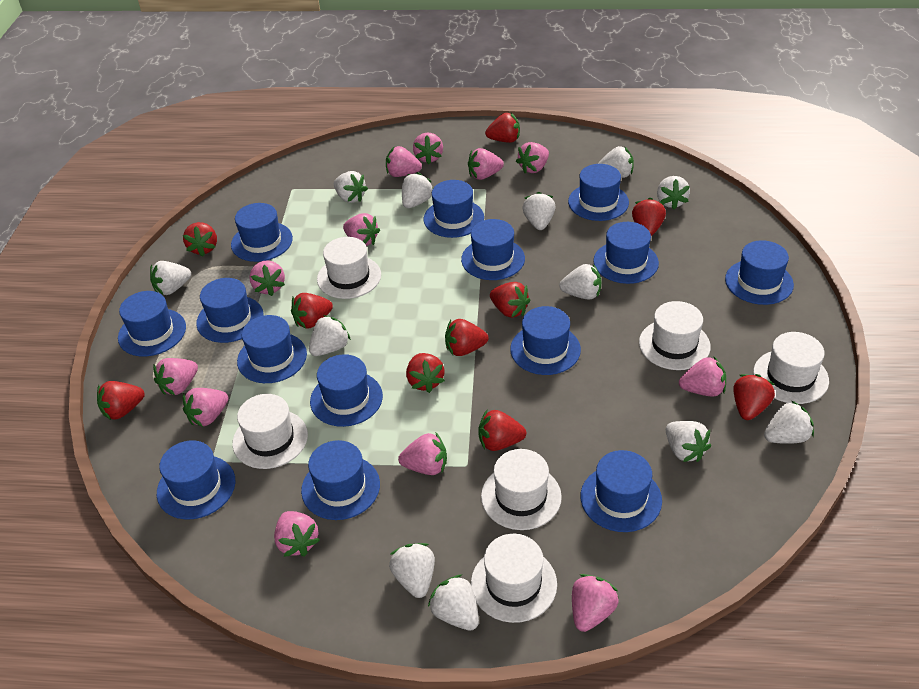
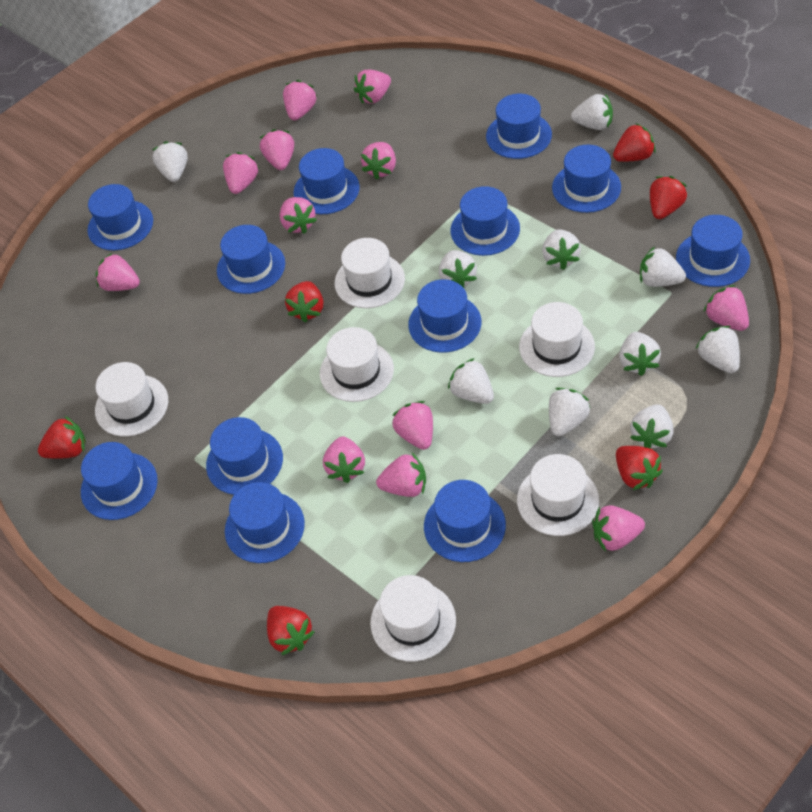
blue hat: [118,291,186,357] [157,440,235,519] [196,278,264,343] [231,203,293,262] [237,315,307,383] [301,440,380,520] [310,354,383,427] [424,180,484,238] [461,219,525,280] [510,306,581,375] [568,164,629,221] [581,450,662,532] [593,222,659,284] [725,240,794,305] = 14 -> [81,442,158,520] [87,184,153,250] [206,417,283,495] [217,225,285,294] [225,482,305,563] [294,148,360,214] [408,279,481,353] [424,480,506,562] [451,186,520,256] [486,94,552,159] [552,145,621,213] [676,215,750,287] = 12
red strawberry: [97,381,145,420] [183,222,217,256] [291,293,333,329] [406,353,445,393] [445,319,489,356] [478,410,526,451] [485,113,520,143] [490,282,530,318] [632,198,666,236] [733,374,775,420] = 10 -> [38,416,86,459] [267,606,314,655] [285,281,323,323] [613,123,656,162] [616,446,663,490] [650,176,687,219] = 6
white strawberry: [150,261,191,295] [309,315,351,356] [334,171,368,203] [389,543,435,598] [402,172,433,208] [428,574,479,631] [523,192,556,230] [559,264,602,300] [598,146,634,178] [657,176,690,210] [666,421,711,462] [764,400,814,444] = 12 -> [152,141,188,182] [439,250,477,288] [448,358,494,404] [542,230,581,270] [549,388,590,437] [571,94,613,130] [619,332,661,376] [630,404,673,449] [640,247,686,287] [696,326,740,373] = 10

